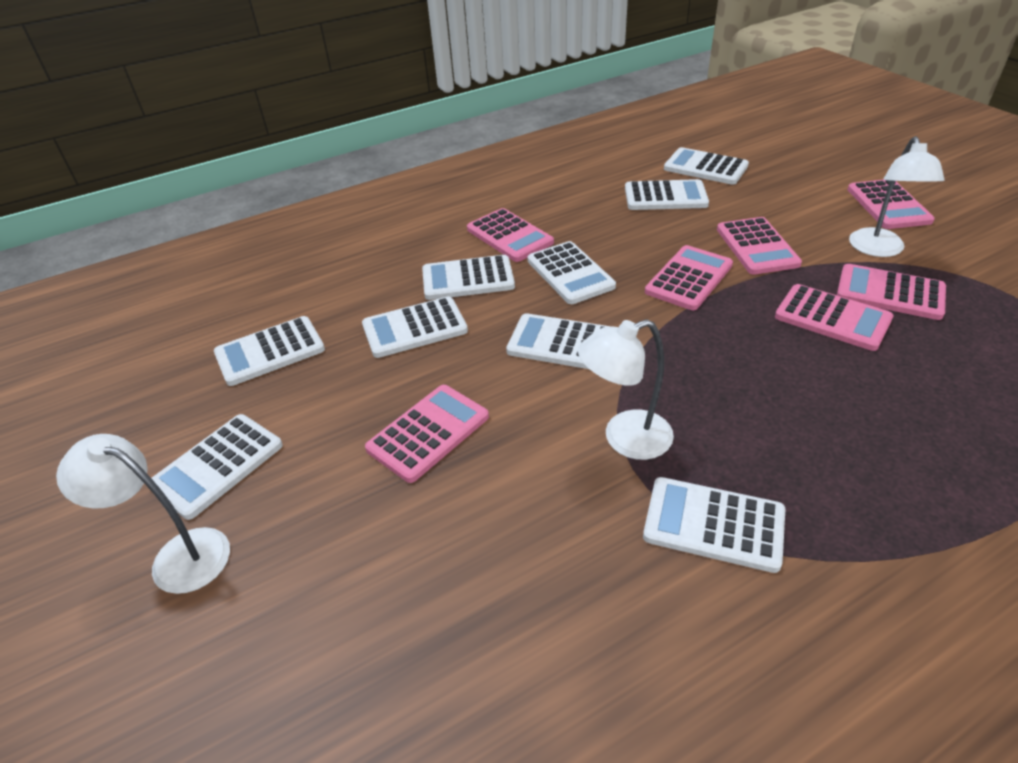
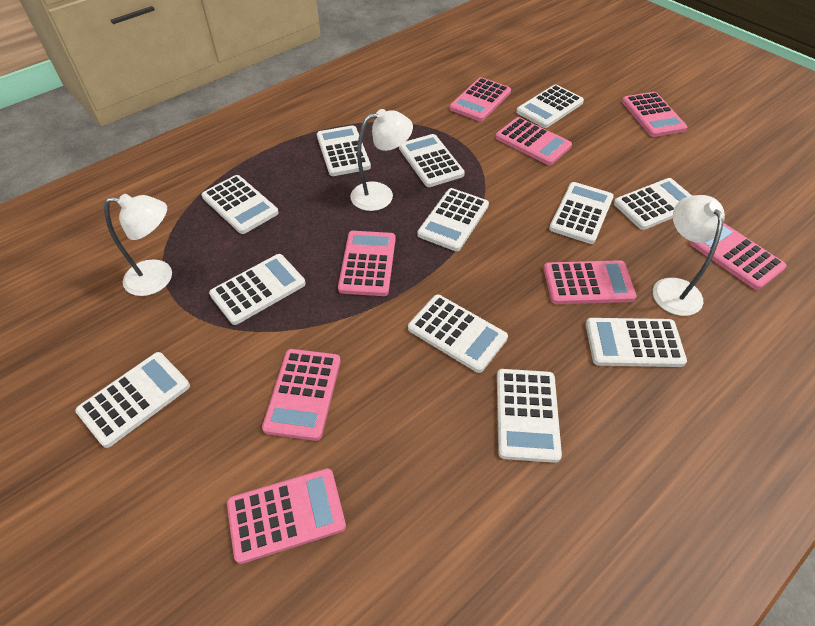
pink calculator: [365,385,489,483] [467,208,554,262] [645,245,733,310] [717,217,802,275] [775,284,893,351] [837,264,946,320] [847,180,935,229] = 7 -> [227,468,346,564] [262,349,341,441] [338,231,396,296] [450,77,511,121] [495,117,572,165] [544,260,637,304] [622,92,687,137] [690,223,787,290] = 8
white calculator: [150,414,283,520] [214,316,325,386] [362,297,468,358] [422,255,515,300] [506,313,609,369] [527,241,616,304] [625,179,709,210] [643,477,785,573] [664,147,749,185] = 9 -> [75,352,190,448] [202,175,279,234] [209,254,306,325] [317,125,371,176] [399,134,465,187] [408,295,508,373] [417,188,489,251] [497,369,562,463] [516,84,584,128] [549,182,614,244] [586,318,687,367] [614,178,692,230] = 12

